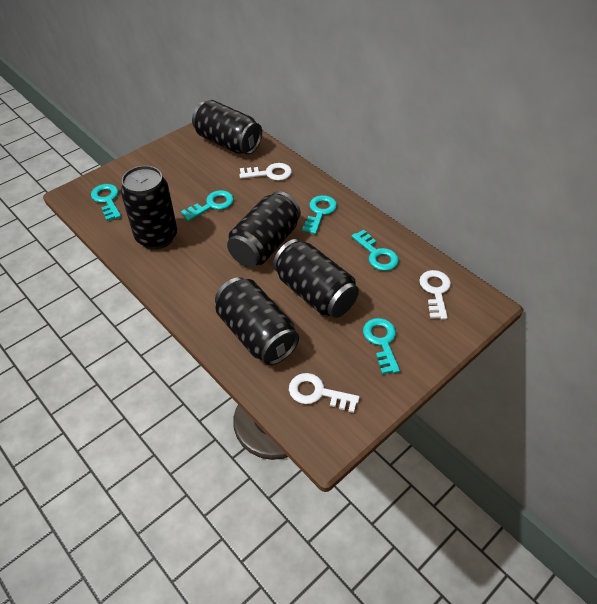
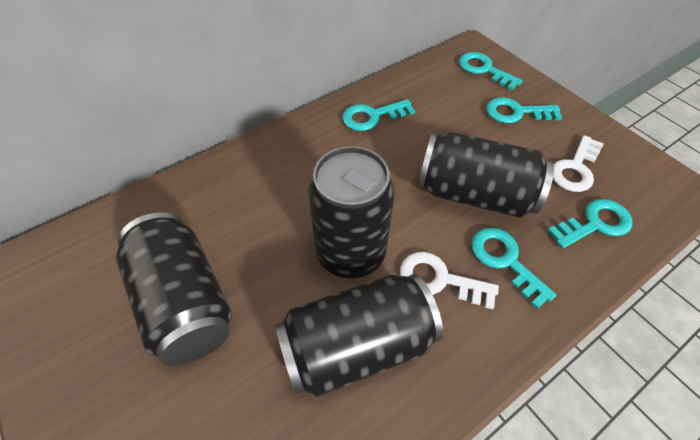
black can: [121,166,177,250] [192,100,262,155] [215,277,299,365] [227,191,301,267] [273,239,359,318] = 5 -> [116,212,232,366] [275,274,443,397] [308,146,395,279] [418,132,554,218] = 4
white key: [239,163,292,181] [289,373,360,413] [419,270,451,319] = 3 -> [400,252,499,309] [553,135,604,192] = 2

